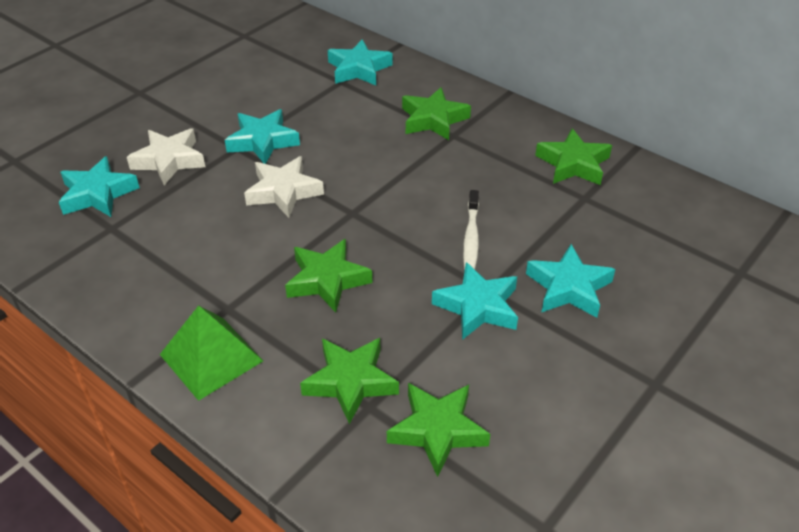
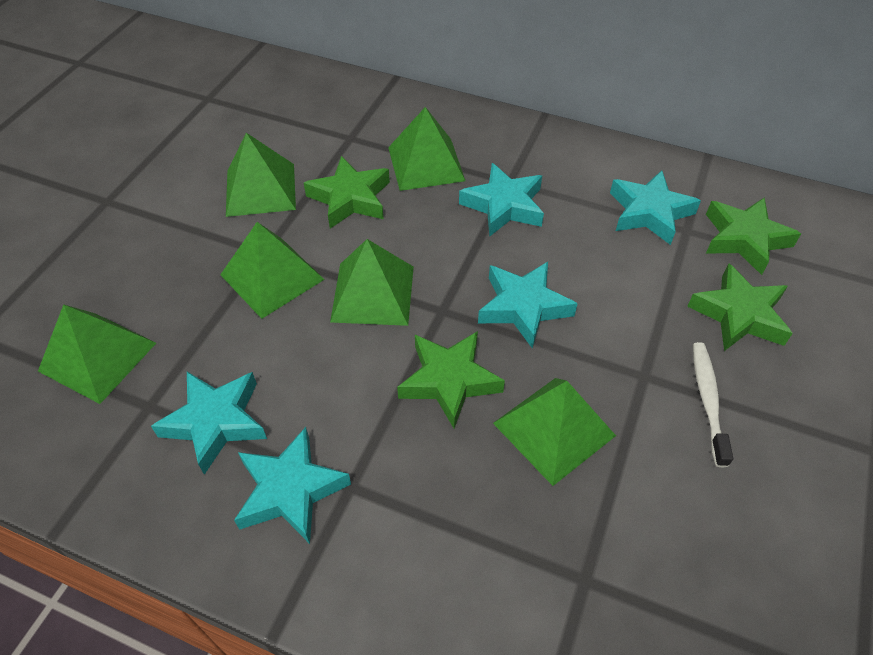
green pyramid: [160,305,263,401] = 1 -> [38,304,156,404] [220,222,325,319] [226,133,296,217] [330,239,414,326] [388,107,465,191] [493,378,616,486] = 6
green star: [285,239,372,313] [300,338,399,424] [387,383,490,477] [402,87,471,140] [535,128,612,185] = 5 -> [304,156,390,228] [397,331,505,428] [687,263,793,351] [706,197,801,275] = 4
white star: [127,128,205,185] [244,156,324,218] = 2 -> none = 0

